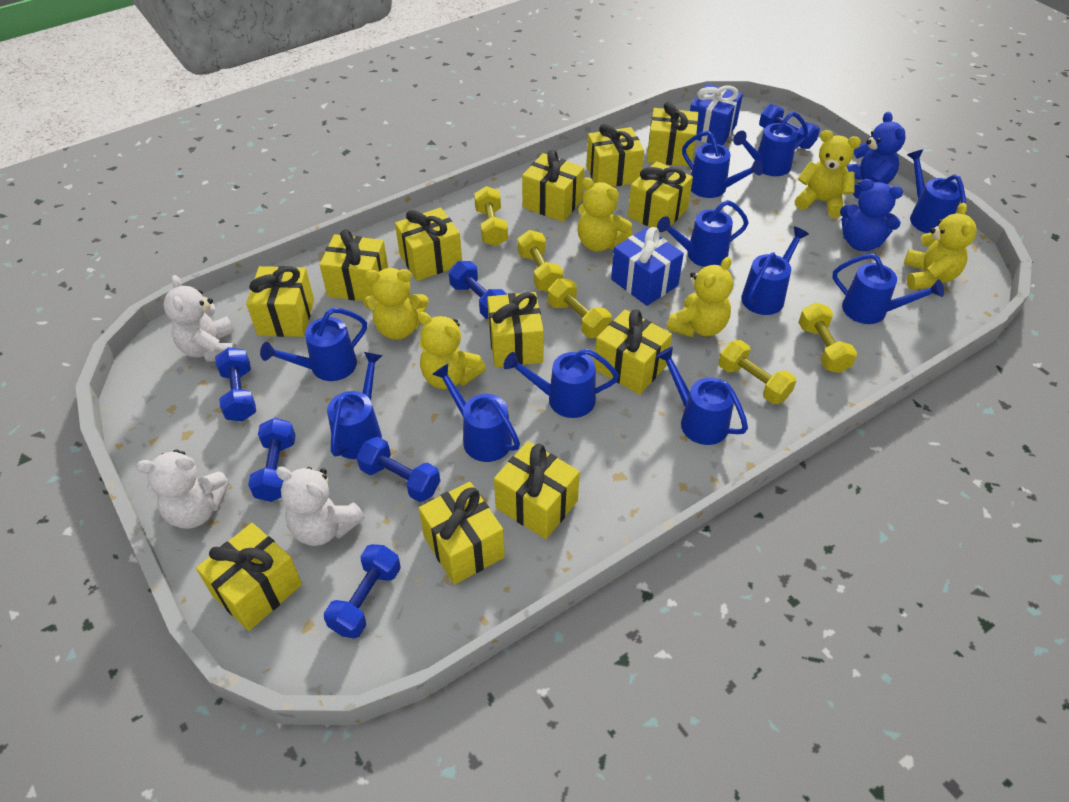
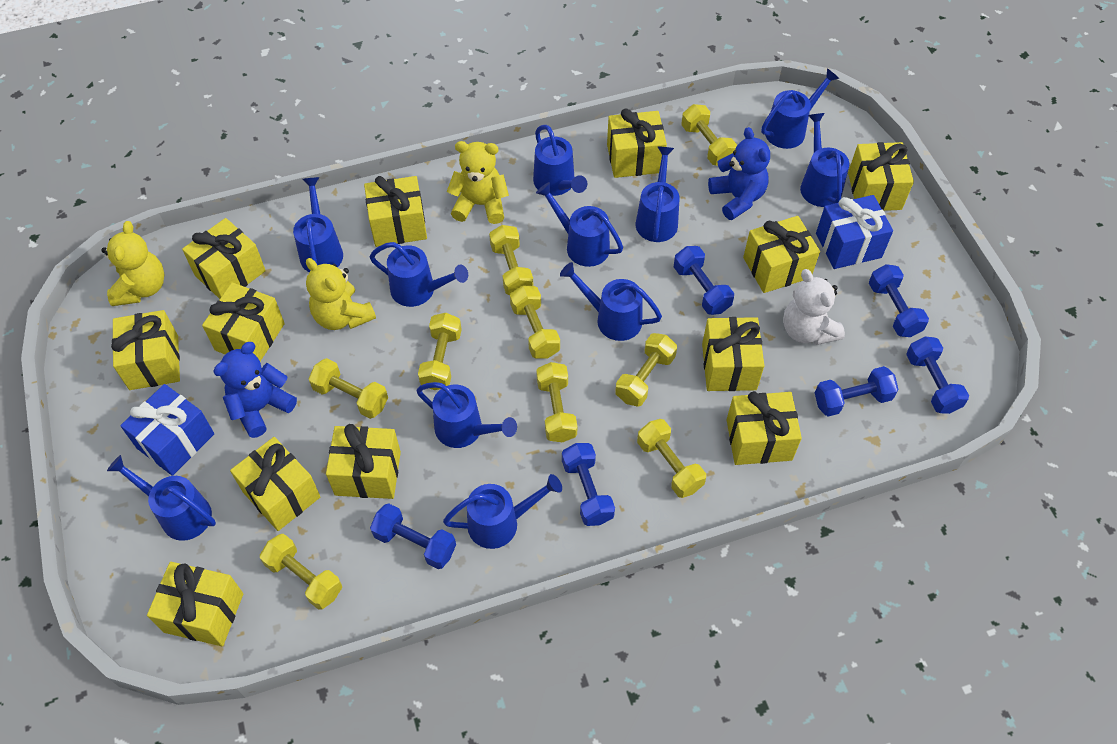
white teddy bear: [136,449,229,529] [163,275,237,362] [276,467,365,546] = 3 -> [783,269,845,345] = 1
yellow dumbbell: [474,186,508,246] [517,230,563,292] [548,279,612,338] [718,340,796,404] [798,302,857,373] = 5 -> [260,534,342,610] [308,358,388,419] [418,313,462,390] [489,225,533,295] [510,285,560,359] [536,362,577,443] [615,333,677,407] [637,419,706,498] [681,104,737,165] = 9
yellow teddy bear: [364,268,428,340] [418,312,486,389] [578,177,632,252] [667,257,733,337] [795,130,861,218] [904,203,977,289] = 6 -> [102,221,164,306] [306,258,376,330] [447,141,509,224] = 3

